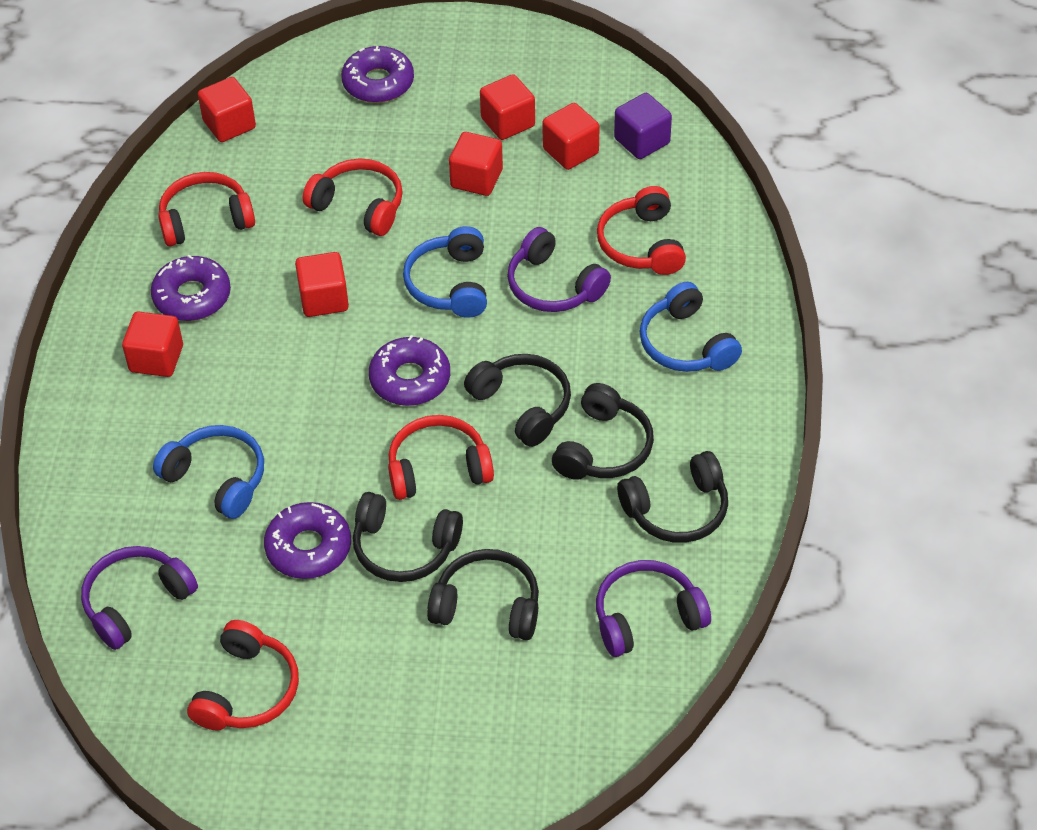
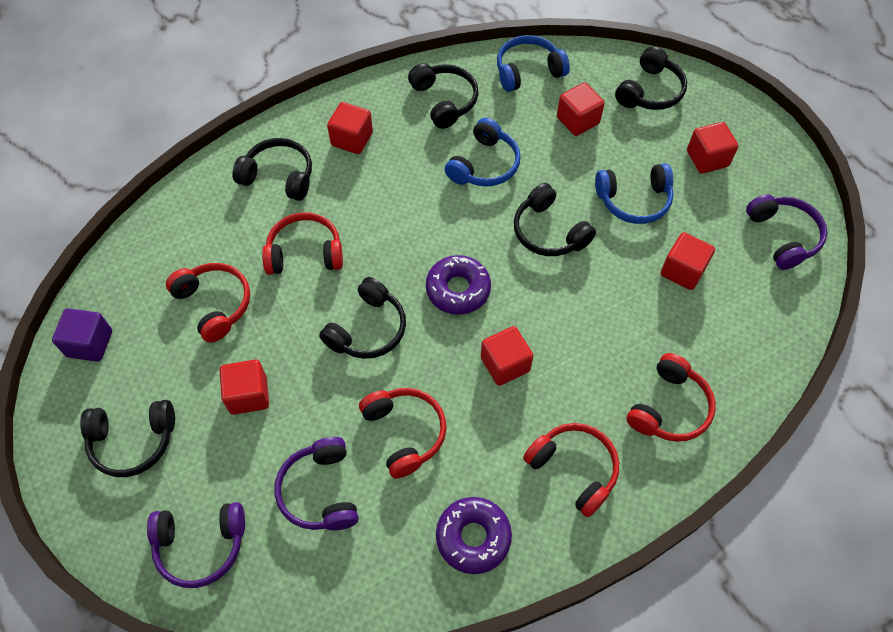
black headphones: [353,492,463,582] [427,549,539,640] [464,354,571,447] [552,383,654,480] [617,451,728,543] = 5 -> [80,400,175,477] [232,138,312,201] [319,277,406,359] [408,63,479,129] [514,183,596,256] [615,46,687,110] = 6
purple donut: [151,255,231,321] [264,502,351,579] [341,46,414,103] [369,335,450,406] = 4 -> [426,255,491,315] [436,497,512,574] = 2

